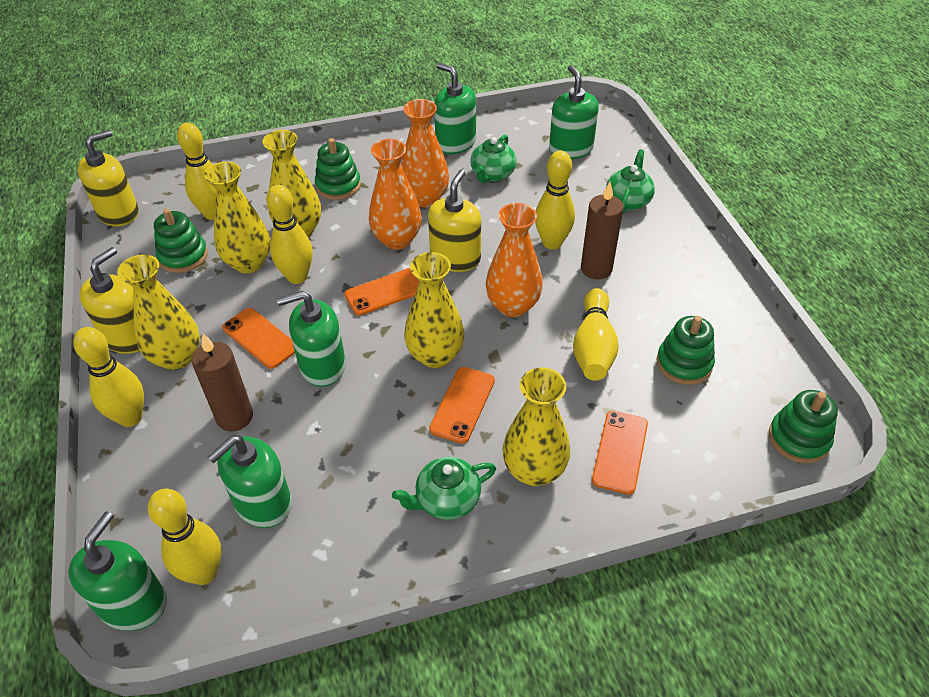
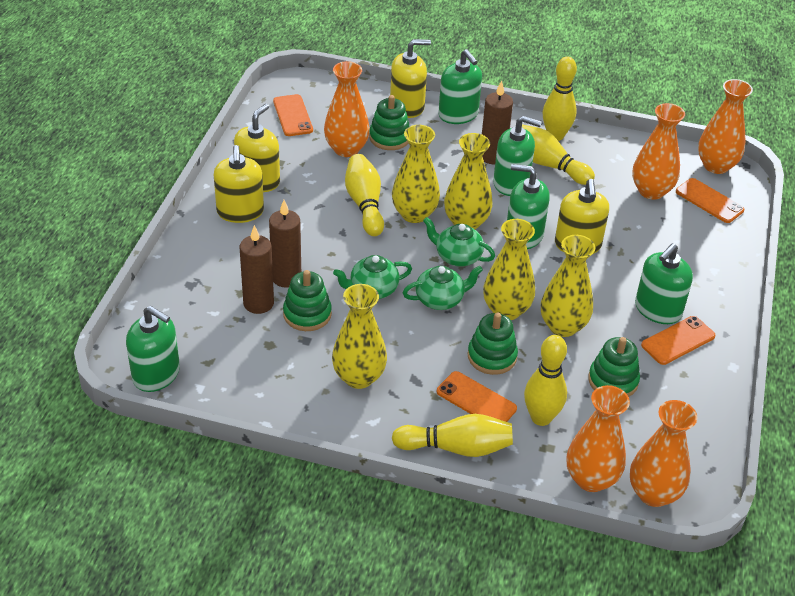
brown candle: [192,333,253,431] [581,182,624,279] = 2 -> [240,225,274,314] [269,200,301,288] [482,81,513,164] = 3
orange vase: [369,139,422,250] [401,99,449,207] [486,203,543,317] = 3 -> [324,61,370,157] [567,385,630,492] [630,400,698,507] [632,103,685,200] [698,79,753,174] = 5
yellow bowling pin: [73,327,144,427] [148,489,222,585] [177,123,217,220] [266,185,313,284] [535,151,575,249] [573,288,619,381] = 6 -> [345,154,384,236] [392,414,513,457] [515,124,595,185] [524,335,567,426] [543,57,577,141] = 5
yellow soap dispenser: [78,130,139,226] [79,247,140,354] [428,169,481,272] = 3 -> [214,145,264,223] [234,104,280,192] [390,39,431,118] [555,179,609,254] = 4

